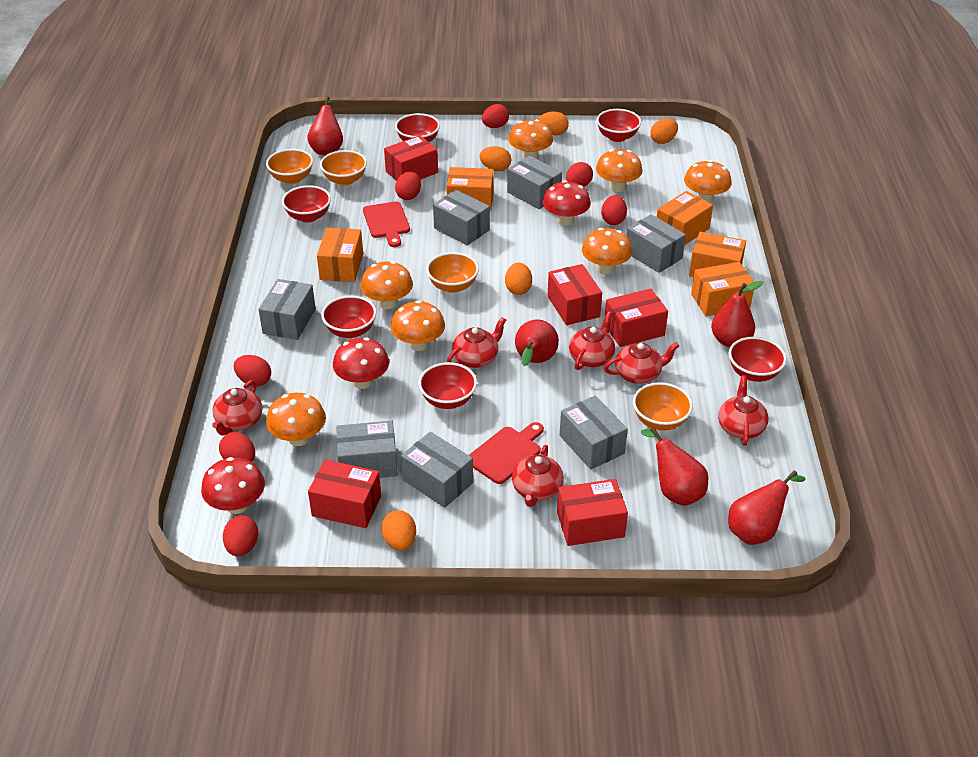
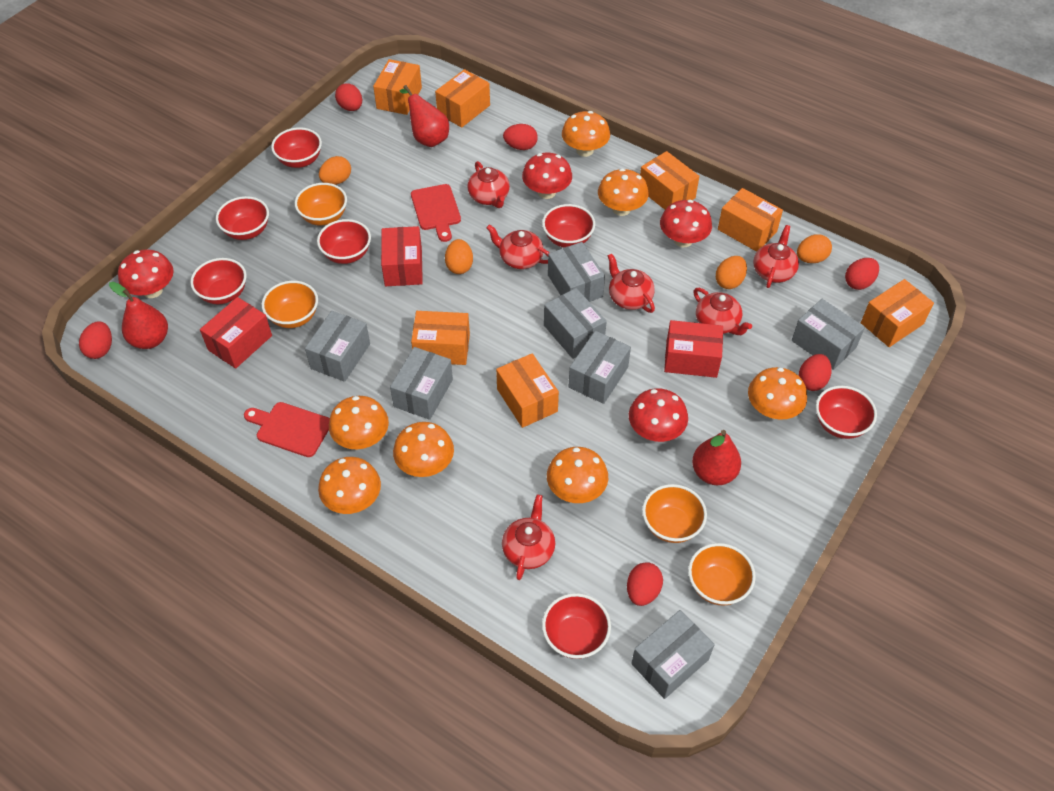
orange box: [317,227,363,282] [447,167,494,211] [657,191,713,245] [689,232,746,277] [691,262,754,316] = 5 -> [373,59,422,115] [411,311,470,365] [435,69,490,128] [496,353,559,428] [640,151,699,210] [718,188,783,252] [861,279,934,347] = 7
orange egg: [381,510,416,551] [479,146,511,171] [505,263,532,295] [538,111,569,136] [650,118,678,144] = 5 -> [319,156,351,185] [445,239,473,274] [716,256,747,289] [797,234,832,263] = 4
red bowl: [282,185,331,223] [321,295,376,338] [395,113,440,142] [419,362,477,409] [596,109,641,142] [729,337,787,382] = 6 -> [190,258,247,304] [216,196,269,240] [271,127,322,168] [317,219,371,264] [542,204,595,248] [542,593,611,659] [816,386,877,439] = 7
red box: [308,460,381,528] [384,135,438,181] [548,264,602,325] [557,479,628,546] [605,289,668,347] = 5 -> [200,297,272,369] [381,226,423,286] [664,320,723,378] = 3
red egg: [219,432,255,462] [223,515,258,556] [233,355,271,387] [395,171,421,200] [482,104,509,128] [566,162,593,187] [601,195,627,225] = 7 -> [79,321,112,359] [335,83,362,111] [503,124,538,150] [627,562,663,606] [798,354,832,391] [845,258,879,290] = 6
red mushroom: [201,457,265,514] [333,337,389,389] [543,180,591,226] = 3 -> [118,250,174,298] [522,153,572,199] [629,388,688,442] [660,200,712,247] = 4
red pear: [307,96,343,156] [515,319,559,366] [641,427,708,506] [711,281,764,347] [728,470,806,545] = 5 -> [109,282,168,349] [400,85,449,147] [692,430,741,485] = 3

